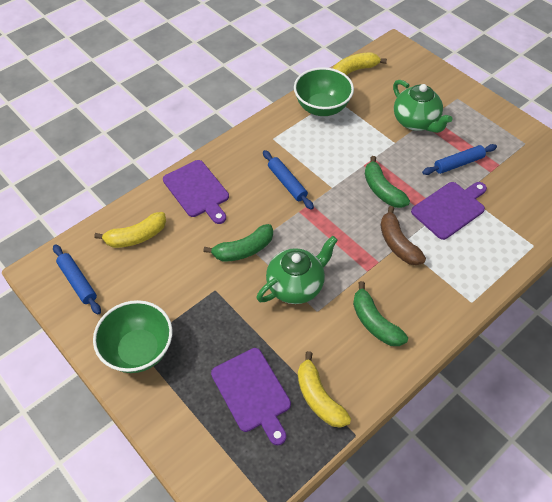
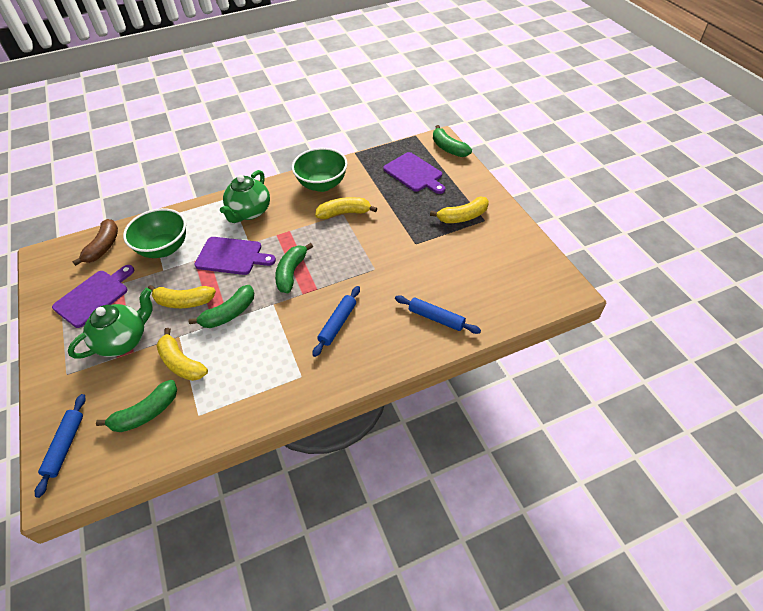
green banana: [203,224,273,262] [353,281,408,346] [365,156,410,208] = 3 -> [96,380,177,432] [189,285,254,328] [275,243,313,293] [433,125,472,157] = 4
yellow banana: [94,212,166,248] [298,351,351,428] [333,52,387,75] = 3 -> [148,285,216,308] [156,328,208,381] [315,197,377,219] [430,197,489,223] = 4

